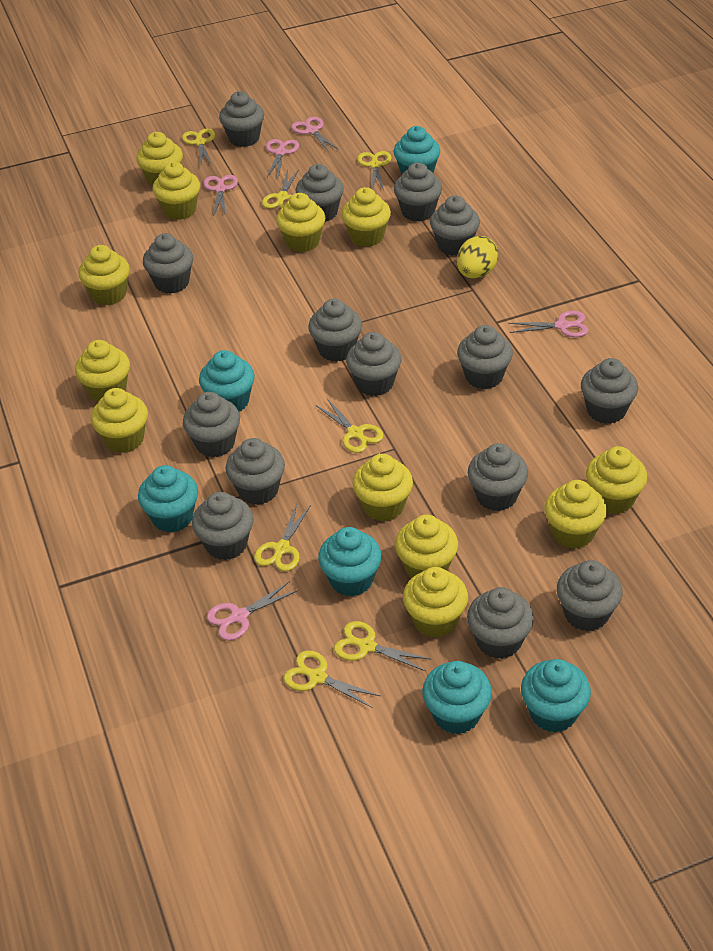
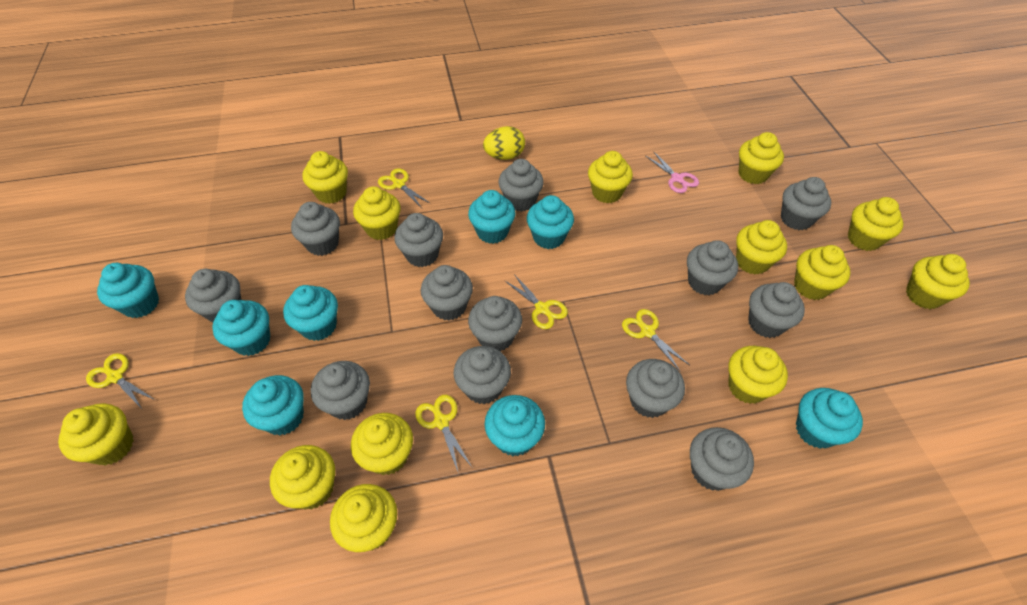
grey cupcake: [143,233,193,294] [183,392,240,457] [192,492,253,560] [219,91,264,147] [226,438,285,505] [296,164,344,222] [308,299,362,362] [346,332,402,396] [394,163,442,222] [430,196,480,256] [457,325,513,389] [467,587,534,659] [468,443,528,511] [557,560,623,631] [581,358,638,424] = 15 -> [185,269,241,322] [291,202,340,256] [311,361,370,420] [394,213,443,267] [421,265,473,321] [454,346,511,404] [468,296,522,351] [499,159,544,212] [626,359,685,418] [687,240,738,295] [690,427,754,491] [748,282,805,338] [781,177,831,230] = 13
pink scissors: [203,175,238,216] [207,581,298,641] [266,139,299,178] [291,117,339,152] [508,311,589,337] = 5 -> [646,151,699,193] = 1
turquoise cupcake: [138,465,198,532] [199,350,255,411] [318,527,382,597] [393,126,440,175] [422,661,492,734] [521,659,591,732] = 6 -> [97,263,159,318] [212,300,271,356] [242,375,304,436] [283,285,338,341] [468,190,515,244] [484,395,545,456] [527,195,574,249] [796,388,863,449] = 8
yellow cupcake: [75,340,130,402] [78,245,130,306] [91,388,148,453] [136,132,183,187] [153,162,200,220] [276,193,326,252] [341,187,391,247] [353,454,413,521] [395,515,458,578] [403,567,468,638] [544,480,607,549] [586,446,647,514] = 12 -> [58,403,134,466] [270,445,335,509] [302,151,348,204] [330,484,397,552] [351,413,413,475] [353,186,401,240] [588,151,633,203] [728,346,788,404] [736,220,787,275] [739,132,784,184] [794,245,851,300] [848,197,903,251] [906,254,970,309] = 13
yellow scissors: [182,129,215,165] [254,503,311,571] [262,169,299,209] [284,650,380,708] [316,399,383,453] [334,621,432,671] [357,151,392,190] = 7 -> [86,353,155,410] [378,168,431,208] [415,395,472,474] [505,274,568,329] [622,309,689,372] = 5

